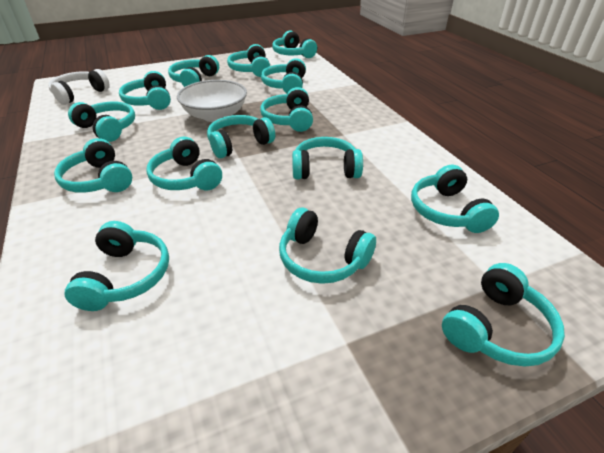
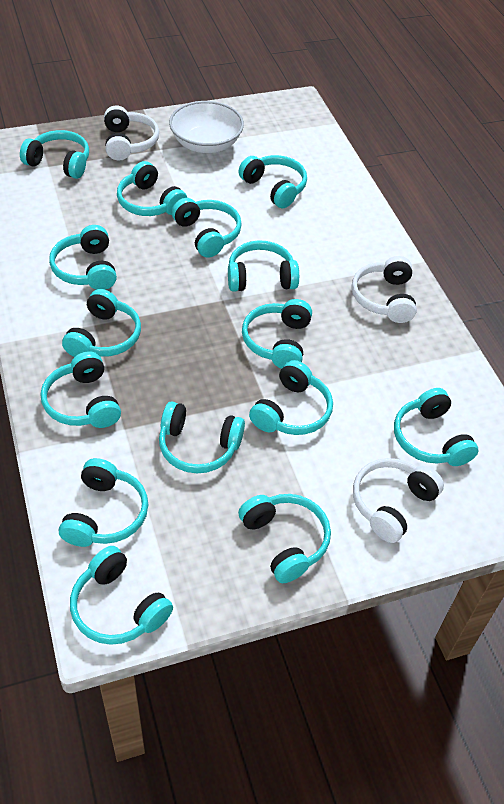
white headphones: [48,69,110,105] = 1 -> [104,105,159,161] [352,256,417,323] [353,458,444,543] = 3

